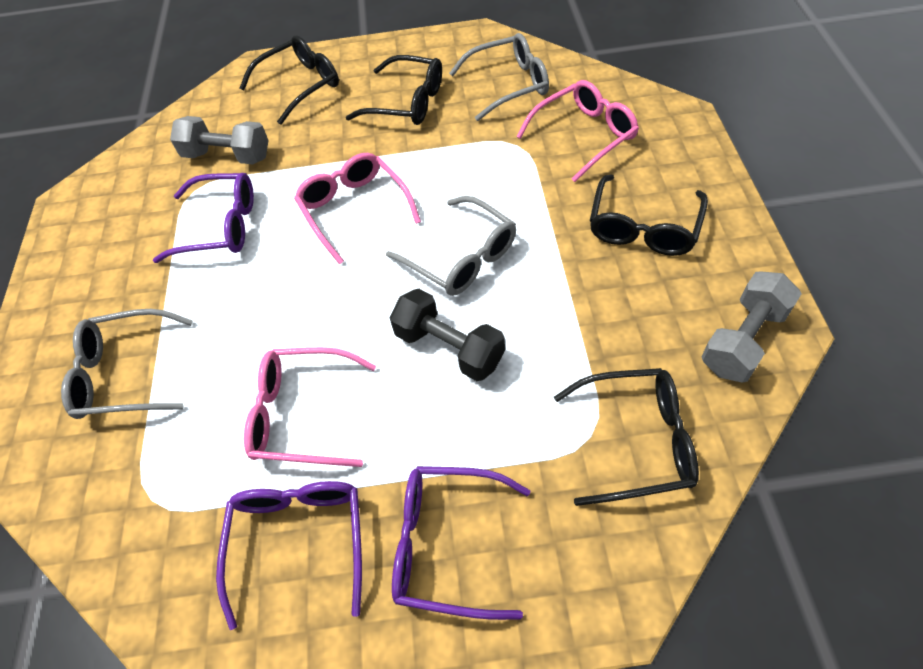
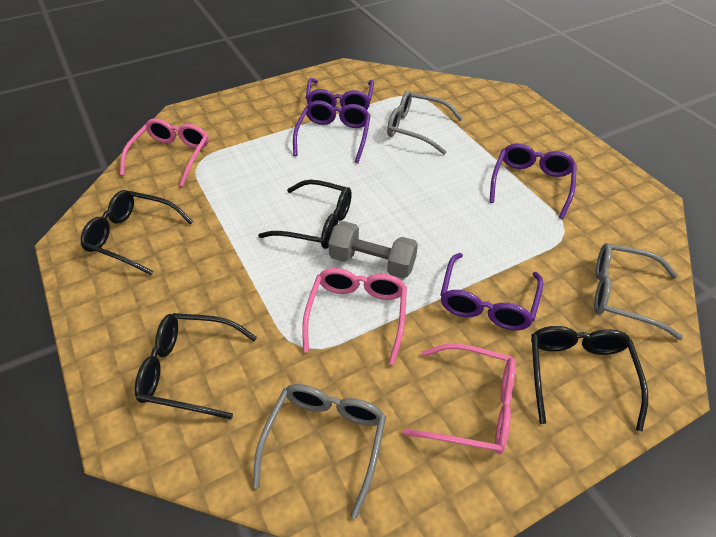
black dumbbell: [389,289,505,381] = 1 -> none = 0
grey dumbbell: [170,116,269,164] [701,271,802,383] = 2 -> [328,221,418,279] = 1
purple glasses: [153,173,254,263] [216,481,362,630] [392,466,530,620] = 3 -> [293,101,371,163] [306,78,374,110] [440,253,543,330] [489,143,577,219] = 4

